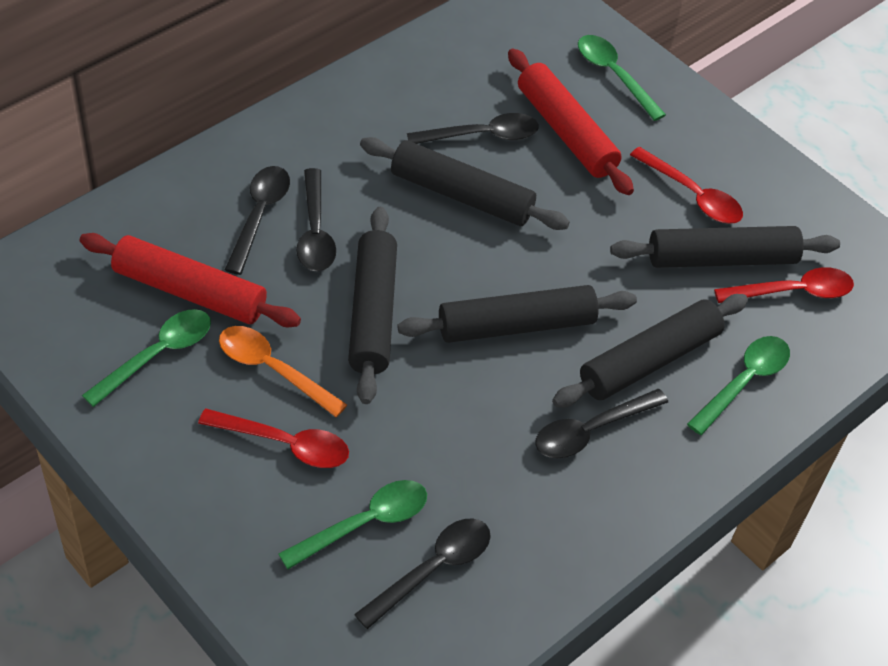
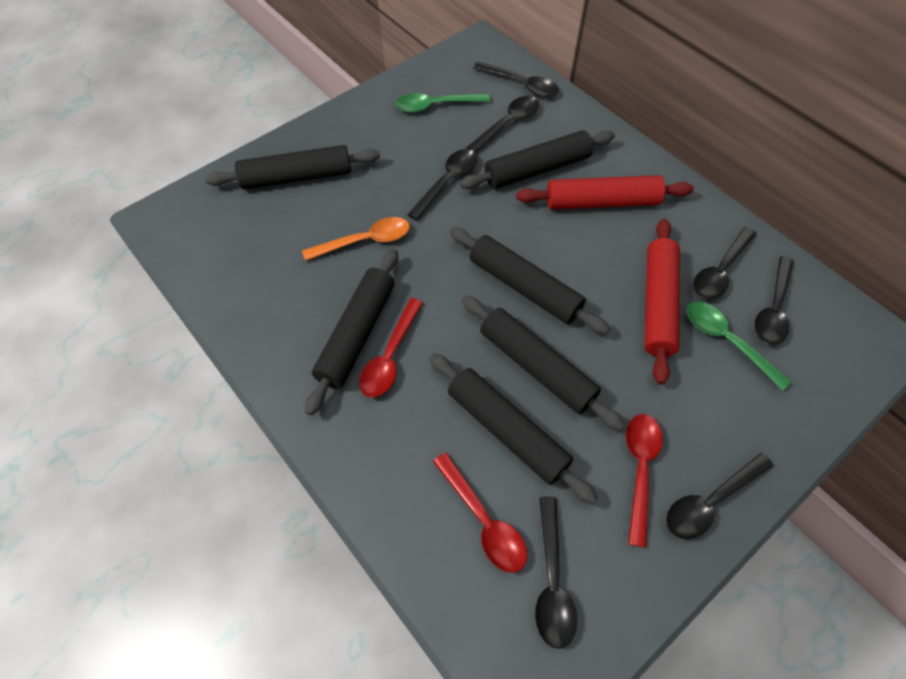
black rolling pin: [348,207,397,404] [360,137,570,230] [398,285,637,343] [552,294,748,408] [610,226,840,268] = 5 -> [205,145,380,190] [305,249,398,416] [429,353,598,505] [450,228,610,335] [460,131,615,189] [462,296,625,431] = 6
black spoon: [225,166,290,275] [296,168,336,271] [354,518,491,629] [407,113,539,144] [535,389,668,458] = 5 -> [407,149,477,221] [466,96,539,153] [473,61,559,97] [535,497,577,649] [666,453,773,539] [693,227,757,300] [755,256,794,345] = 7
green spoon: [82,309,211,407] [278,480,427,569] [578,35,666,121] [687,336,790,435] = 4 -> [395,93,490,113] [687,302,792,390] = 2

